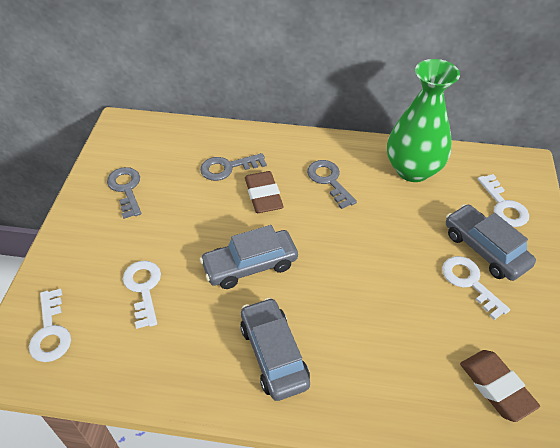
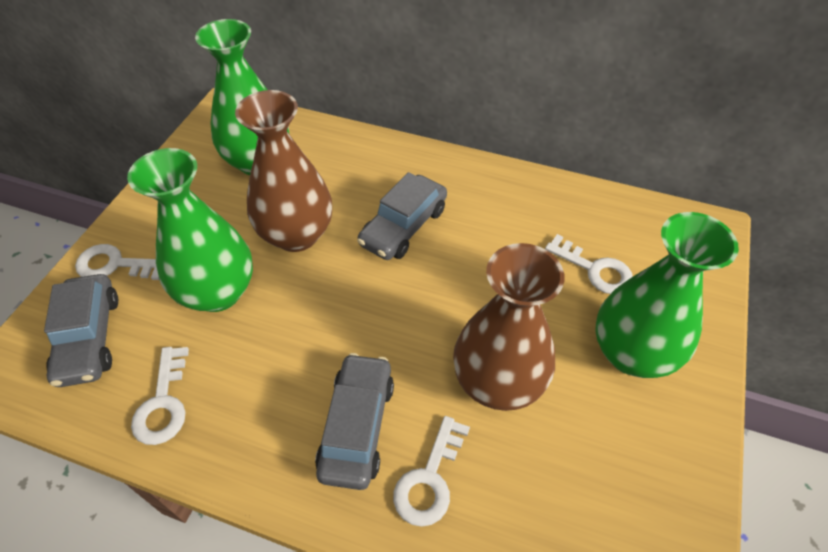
brown eraser: [245,171,284,213] [460,350,540,422] = 2 -> none = 0
brown vase: none = 0 -> [235,90,332,252] [453,243,565,411] = 2
green vase: [387,59,460,182] = 1 -> [127,148,253,312] [195,19,289,175] [595,212,739,378] = 3
grey key: [107,167,141,219] [200,153,267,181] [307,160,357,209] = 3 -> none = 0

